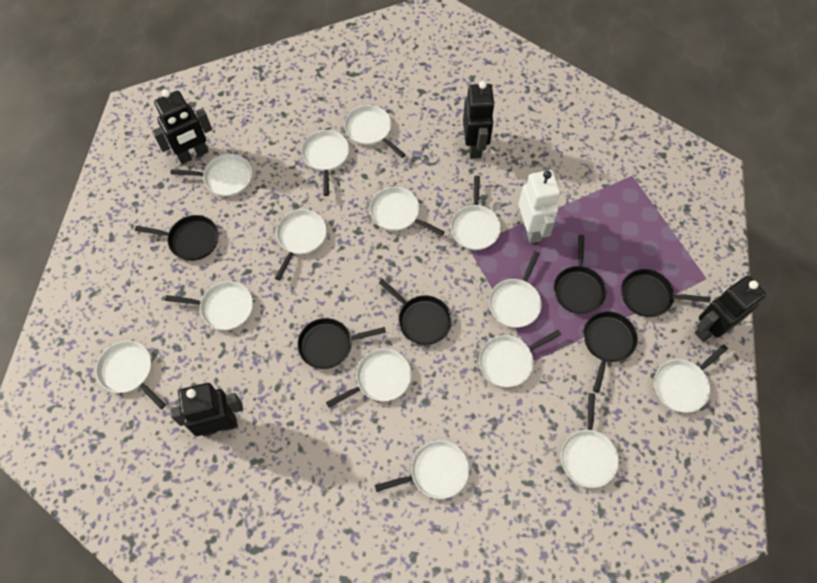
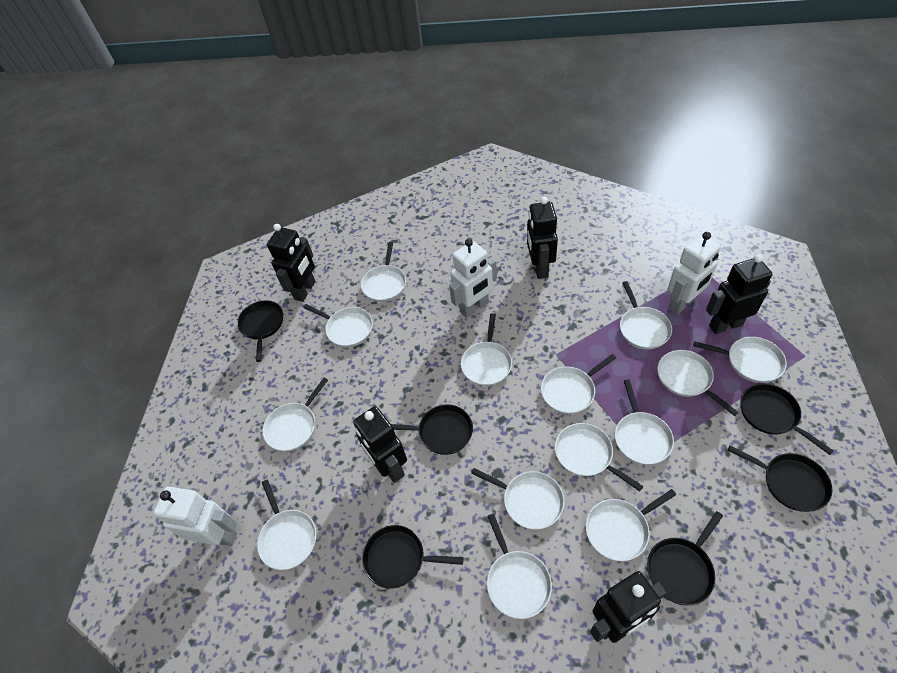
black robot: [152,89,212,164] [170,383,243,436] [463,81,495,159] [695,276,766,342] = 4 -> [267,224,316,302] [353,406,407,483] [527,197,558,279] [590,571,666,643] [706,254,773,334] = 5
white robot: [518,170,560,243] = 1 -> [153,486,237,546] [449,239,497,318] [668,232,721,315] = 3

